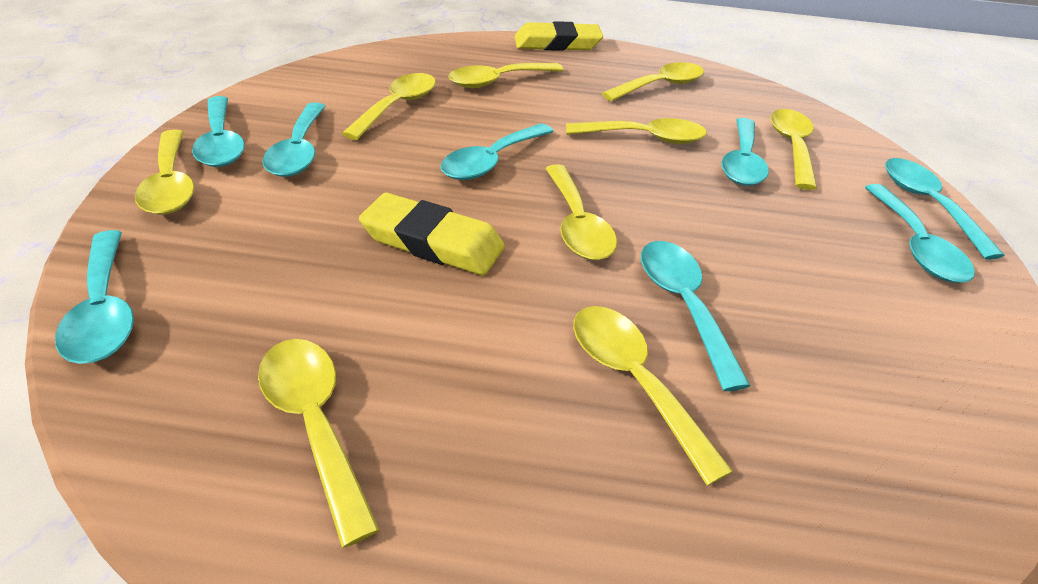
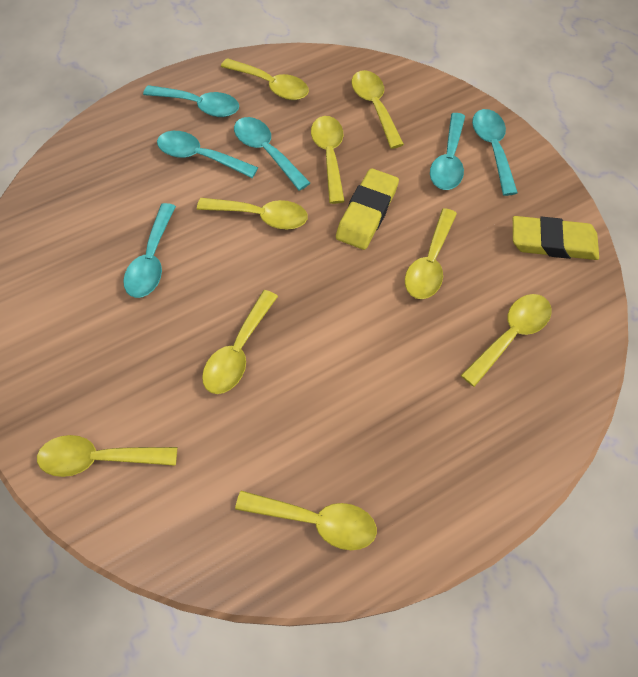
turquoise spoon: [55,230,134,364] [192,96,245,167] [262,103,326,177] [440,123,554,180] [641,241,750,391] [721,118,769,186] [865,184,975,283] [885,158,1005,260] = 8 -> [123,203,176,298] [143,85,239,117] [157,131,258,178] [234,117,310,191] [430,113,465,190] [472,109,518,196] = 6

